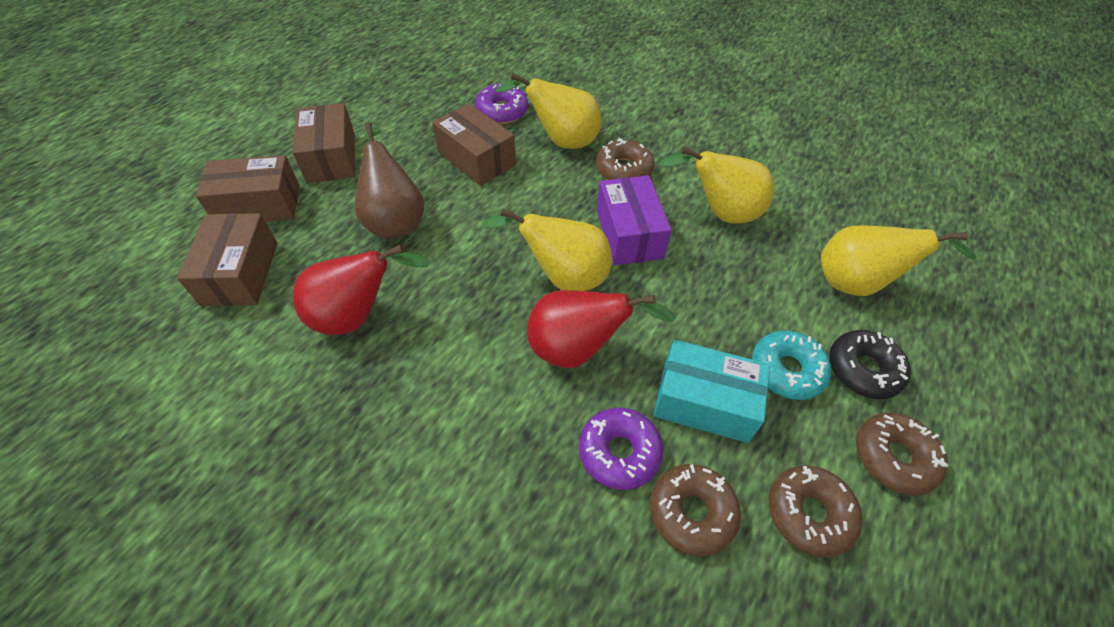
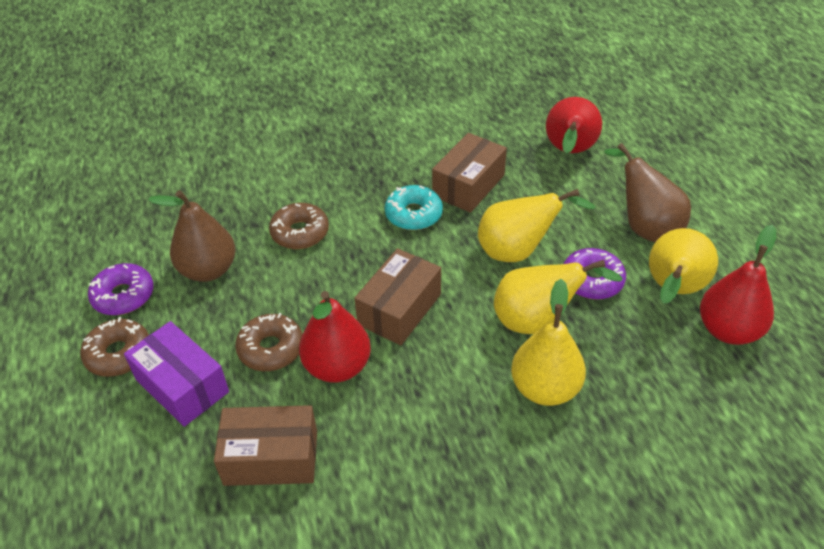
black donut: [829,330,911,399] = 1 -> none = 0
brown box: [177,213,277,306] [196,155,300,222] [293,103,355,183] [432,103,516,186] = 4 -> [214,405,317,486] [354,248,441,345] [432,133,507,213] = 3
brown donut: [596,138,655,180] [650,464,741,556] [769,465,863,558] [856,413,949,495] = 4 -> [80,317,149,377] [235,313,302,371] [269,203,329,249] = 3
brown pear: [355,122,425,239] = 1 -> [148,190,236,282] [604,143,691,242] = 2
red pear: [293,245,431,335] [527,290,676,368] = 2 -> [299,291,371,383] [546,97,602,154] [700,225,776,345] = 3
turquoise box: [654,340,770,443] = 1 -> none = 0

